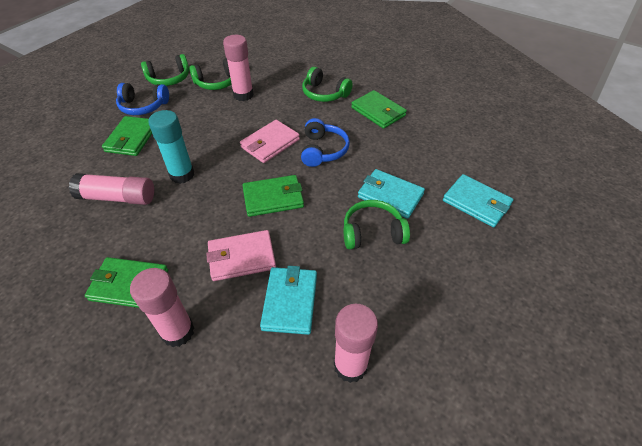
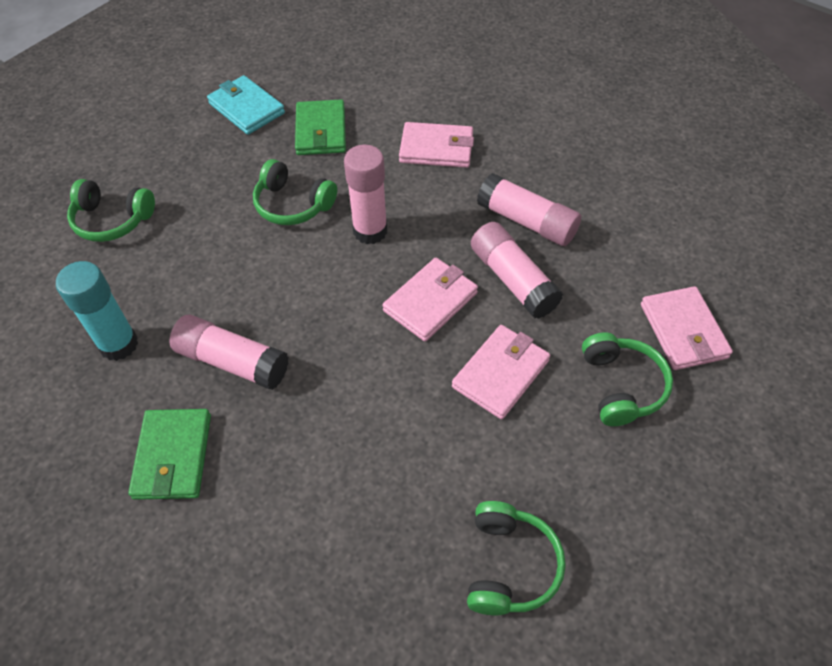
blue headphones: [116,83,169,115] [301,118,350,167] = 2 -> none = 0
green wallet: [85,257,168,308] [102,116,152,156] [242,175,304,217] [351,90,407,129] = 4 -> [128,409,211,500] [295,99,346,155] = 2
pink wallet: [206,230,276,281] [240,120,300,163] = 2 -> [383,258,478,342] [399,122,474,168] [452,325,550,419] [641,286,733,370] = 4
turquoise wallet: [260,266,317,335] [358,169,425,219] [443,174,513,227] = 3 -> [207,75,285,135] = 1

